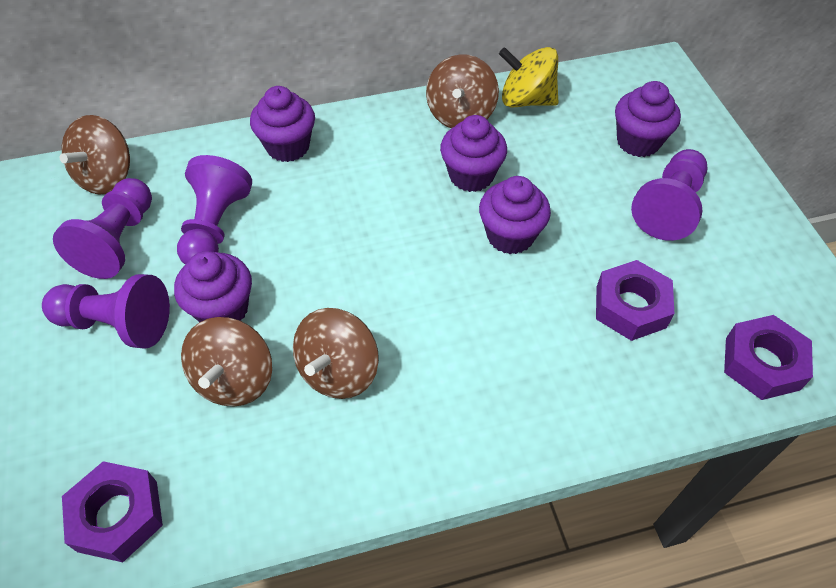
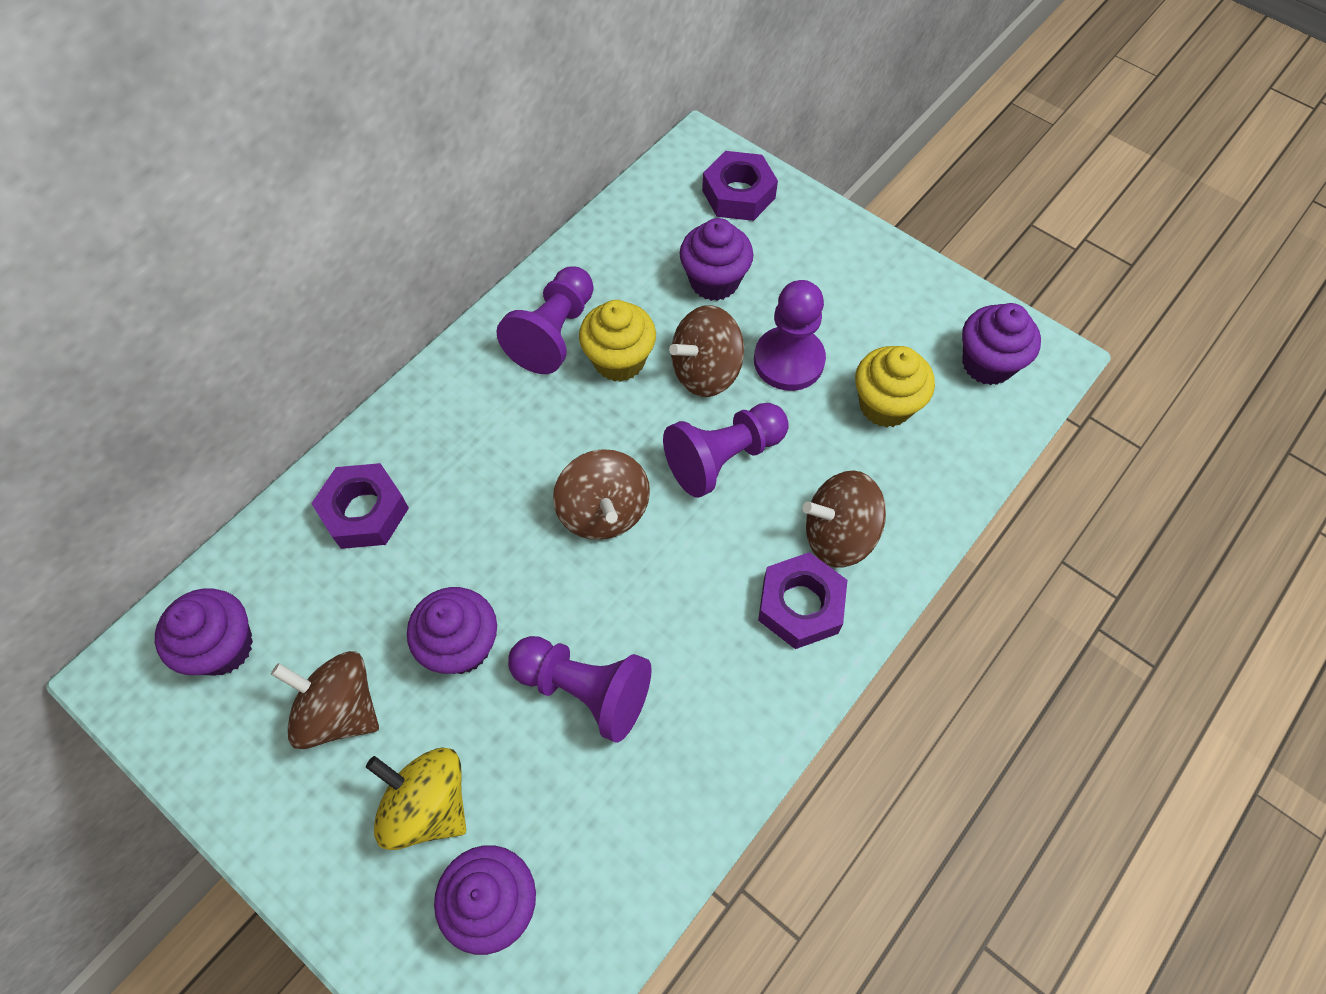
yellow cupcake: none = 0 -> [579,300,656,382] [855,346,935,428] = 2

